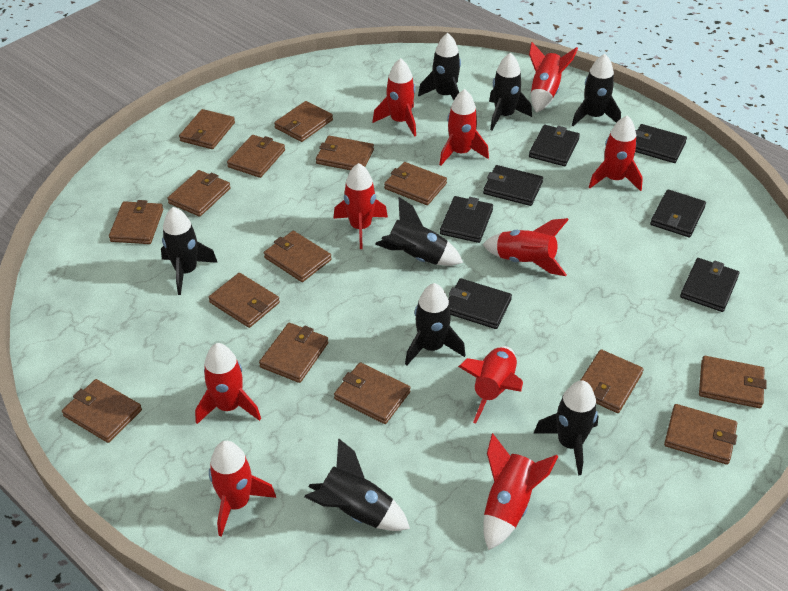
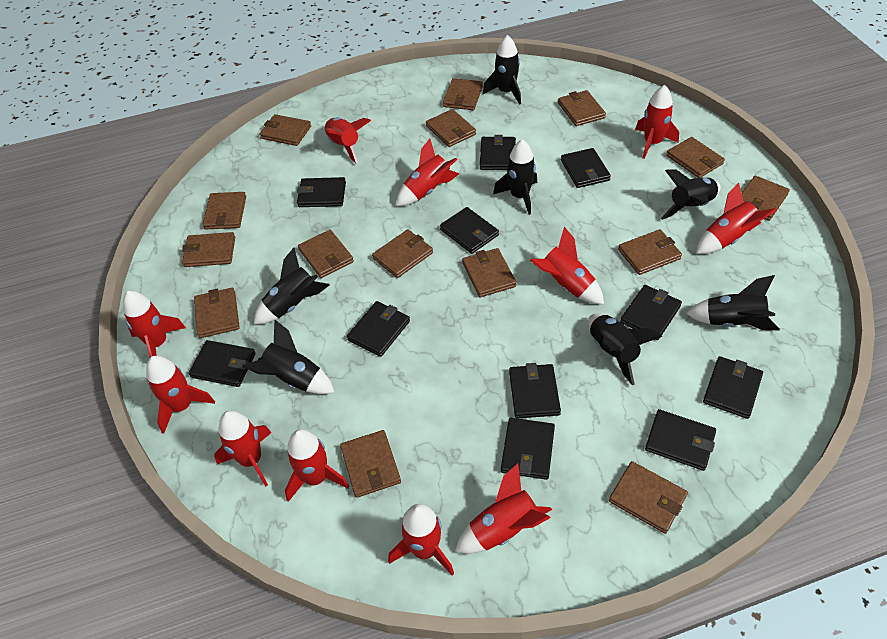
black rocket: [161,207,218,295] [304,438,410,531] [375,197,463,266] [405,283,465,366] [418,33,461,100] [489,53,532,130] [533,380,598,475] [572,54,621,126] = 8 -> [242,320,335,394] [254,248,330,324] [483,35,521,105] [493,139,537,215] [588,313,662,385] [661,170,721,220] [686,275,780,330] = 7
black wallet: [440,196,493,243] [448,278,512,329] [483,165,543,206] [529,125,580,166] [635,124,687,163] [650,189,706,238] [680,258,740,312] = 7 -> [189,340,256,387] [297,177,346,207] [347,301,410,357] [440,207,499,254] [480,135,516,170] [501,418,555,480] [509,363,561,418] [561,148,611,188] [620,285,682,340] [645,409,716,471] [703,356,763,419] = 11
red rocket: [195,343,261,424] [209,441,276,537] [333,163,388,249] [373,58,416,137] [439,89,489,166] [458,346,523,424] [483,218,569,276] [483,433,558,550] [529,42,578,113] [589,115,643,191] = 10 -> [123,291,186,358] [146,356,215,434] [214,411,271,487] [285,429,349,502] [325,117,371,164] [388,504,454,575] [396,139,459,206] [455,464,552,554] [530,227,604,304] [635,85,679,159] [696,183,777,254] = 11

